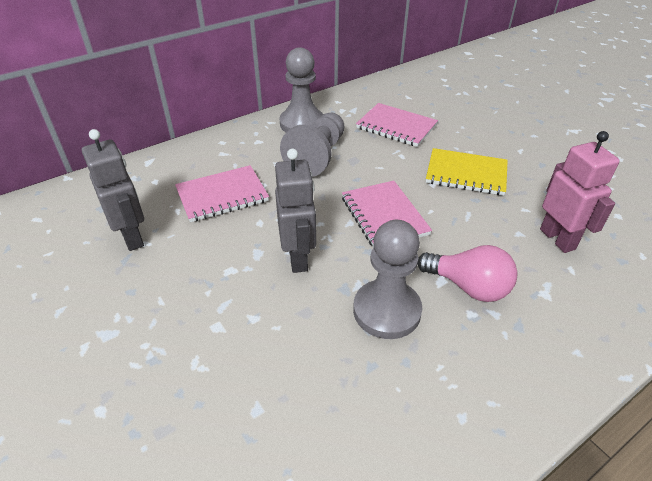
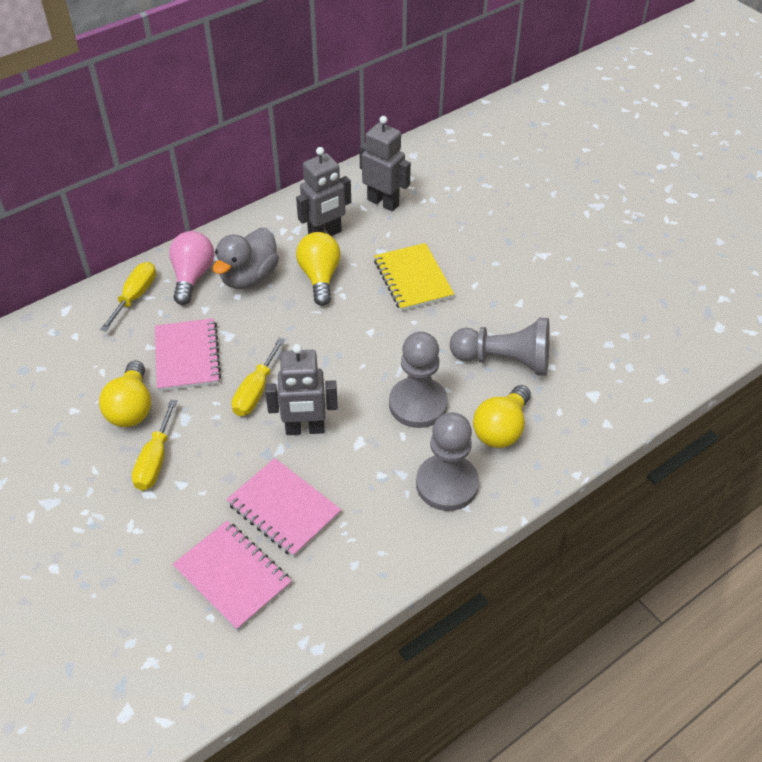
grey duck: none = 0 -> [213,228,279,289] = 1
grey robot: [82,129,144,251] [275,149,316,273] = 2 -> [265,344,338,435] [296,147,351,236] [359,116,411,212] = 3
pink robot: [540,131,620,253] = 1 -> none = 0
yellow light bulb: none = 0 -> [99,361,151,427] [296,232,341,306] [473,385,531,448] = 3
yellow screwdriver: none = 0 -> [100,262,156,332] [132,400,177,490] [232,338,285,416] = 3

